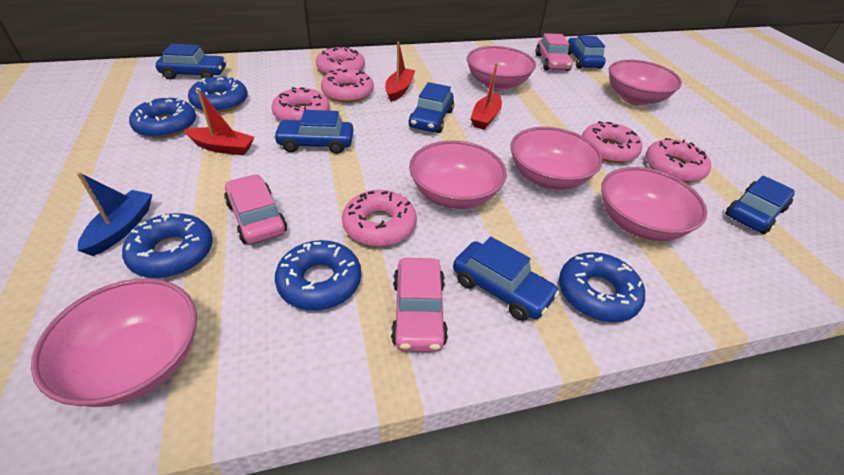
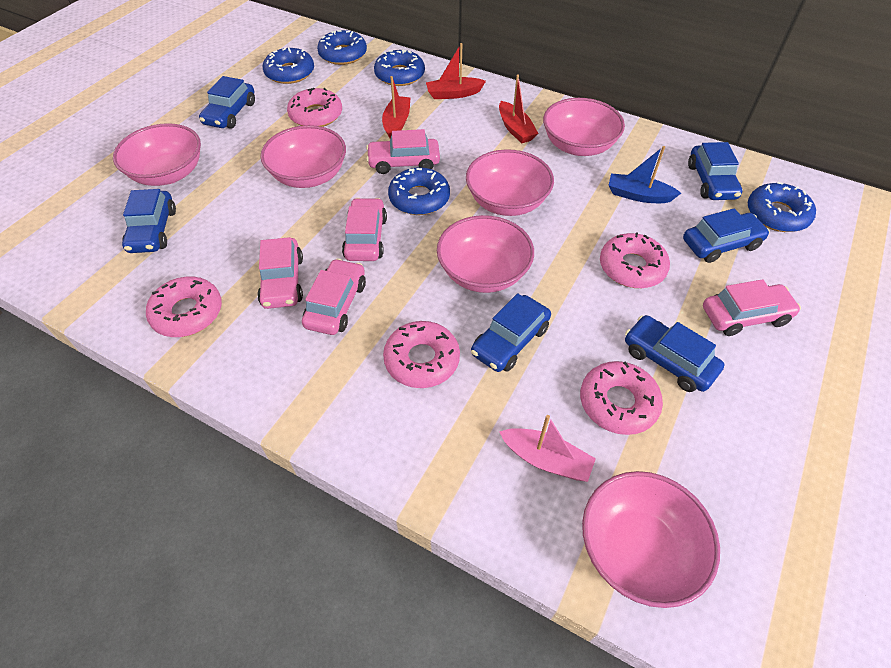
pink boat: none = 0 -> [499,415,596,482] = 1
pink car: [224,174,287,244] [391,258,448,352] [536,33,573,71] = 3 -> [257,237,303,309] [302,259,366,335] [342,198,387,261] [366,129,440,174] [703,279,801,336] = 5
pink donut: [271,87,330,121] [316,46,365,75] [321,69,374,103] [342,190,417,247] [582,121,642,163] [645,138,711,182] = 6 -> [146,277,222,337] [287,88,342,127] [383,321,460,388] [580,361,663,435] [600,232,670,288] = 5

